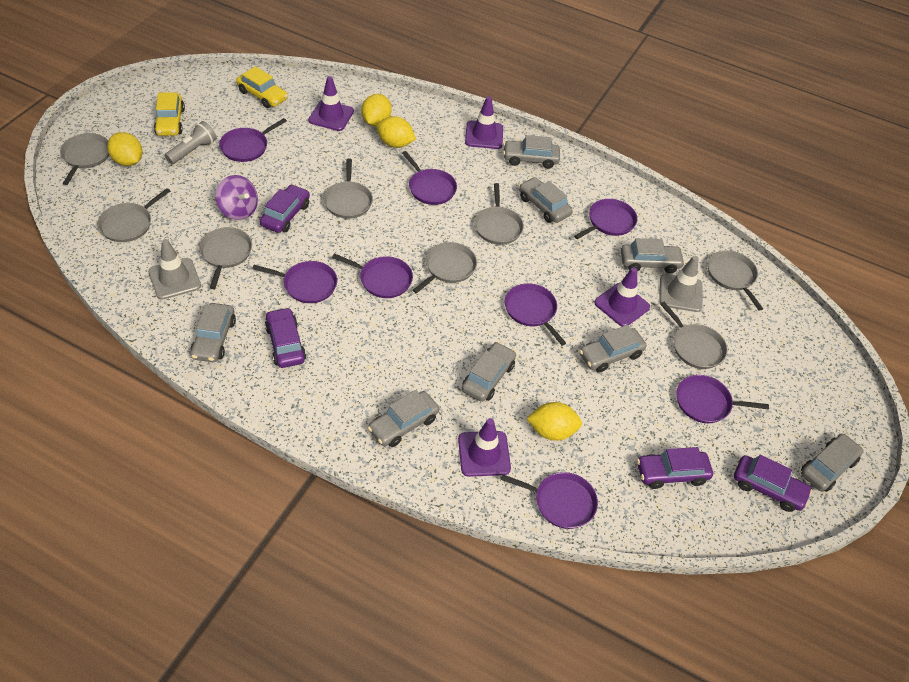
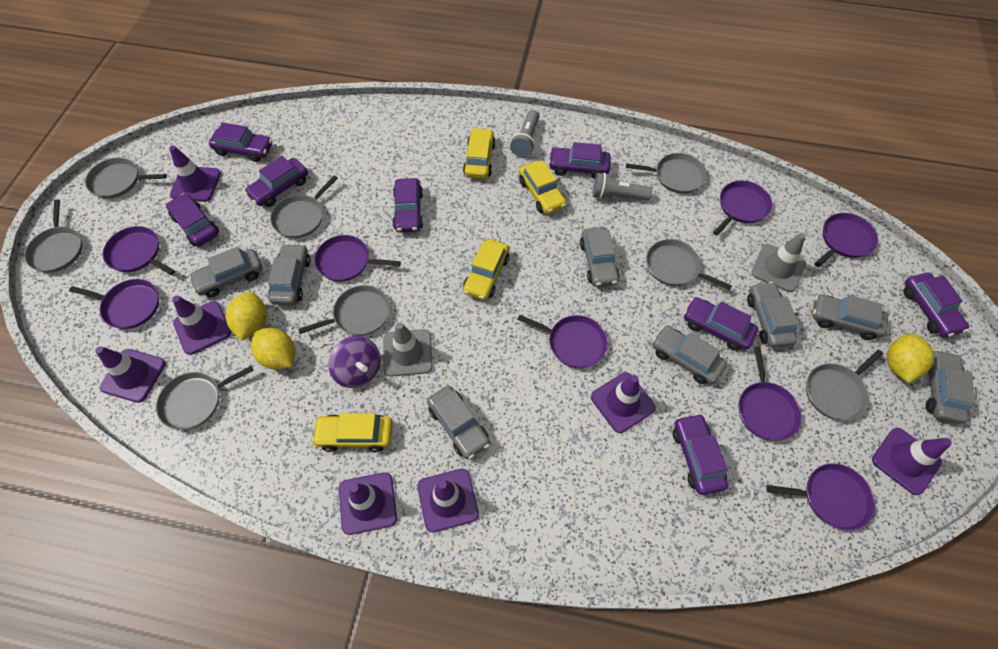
grey flashlight: [165,121,217,164] = 1 -> [510,110,539,157] [592,173,652,200] = 2
purple car: [260,184,310,233] [265,307,306,368] [637,447,713,489] [734,455,812,512] = 4 -> [166,193,219,247] [209,122,272,162] [244,156,308,207] [392,178,423,233] [548,142,611,179] [673,413,728,495] [684,297,758,351] [903,272,969,337] = 8
purple traffic cone: [308,76,354,131] [458,418,511,477] [465,96,503,149] [594,267,650,327] = 4 -> [95,346,165,403] [169,145,221,202] [172,296,231,355] [339,472,397,535] [417,469,479,533] [591,372,656,433] [872,428,952,495] = 7
yellow car: [154,92,185,136] [236,66,288,108] = 2 -> [312,413,393,452] [463,128,496,179] [463,239,509,300] [519,160,566,214] = 4
yellow lemon: [107,132,143,166] [361,94,391,126] [376,116,416,148] [526,402,582,441] = 4 -> [226,292,267,341] [251,328,295,370] [887,333,934,383] = 3

